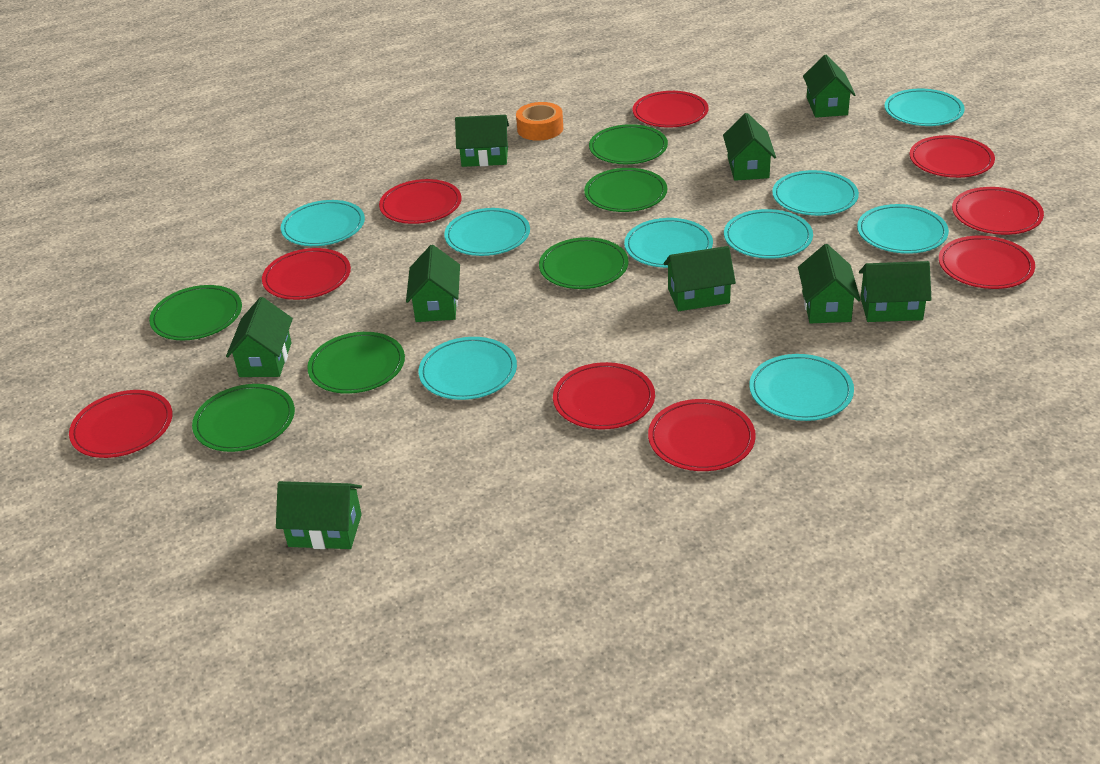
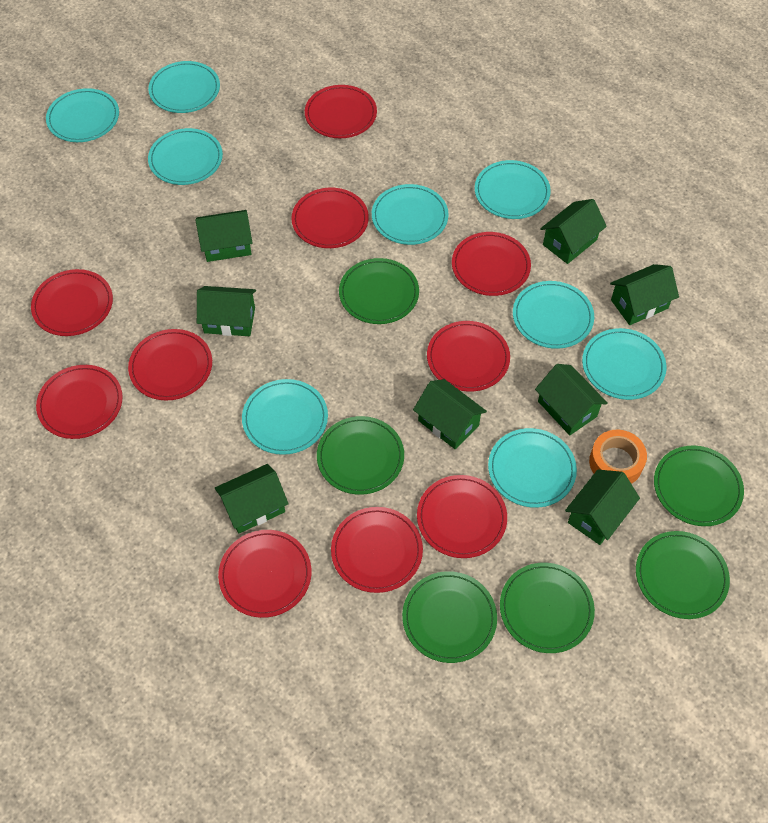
green house: [226,297,293,377] [276,481,362,549] [406,245,460,322] [455,115,509,167] [663,246,736,311] [723,113,776,181] [798,244,861,323] [803,55,855,118] [859,261,932,322] = 9 -> [195,210,253,262] [197,286,256,336] [215,464,289,534] [413,379,487,450] [535,364,608,435] [540,199,607,264] [565,470,640,545] [610,264,679,325] = 8
red plate: [69,390,172,458] [262,248,351,300] [379,179,462,224] [553,362,655,429] [633,91,708,127] [648,399,756,471] [909,135,995,178] [939,236,1035,289] [952,187,1044,235] = 9 -> [31,269,113,336] [36,365,123,439] [128,329,212,400] [218,530,312,618] [291,188,369,248] [305,85,377,138] [331,507,423,593] [417,475,507,558] [427,321,510,392] [452,232,531,296] = 10

